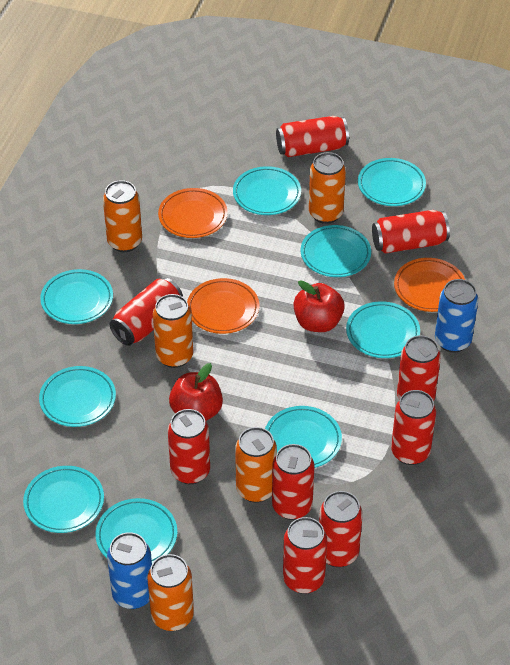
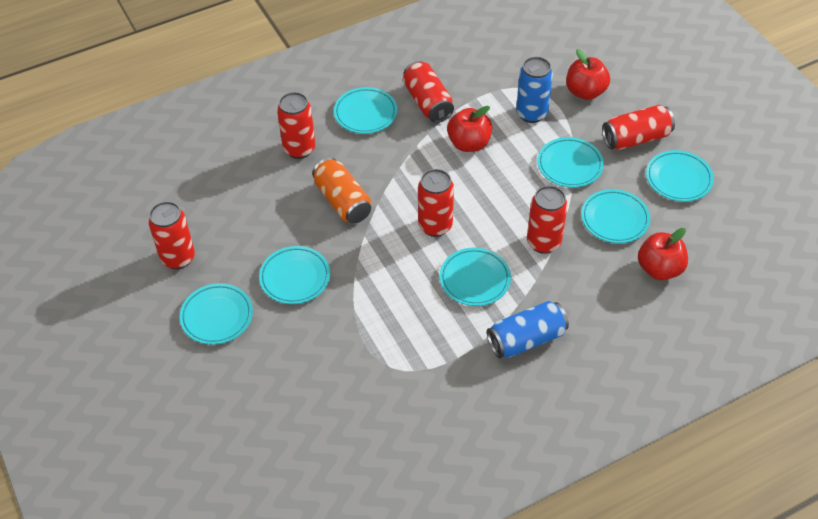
orange can: [103,180,142,252] [147,554,194,631] [153,294,193,368] [235,427,277,503] [309,152,346,224] = 5 -> [312,157,371,224] = 1
orange plate: [158,188,228,238] [187,278,259,334] [394,258,465,312] = 3 -> none = 0
red apple: [169,363,223,421] [293,280,345,332] = 2 -> [447,106,492,152] [566,49,610,100] [638,228,688,280] = 3
red can: [110,278,183,346] [168,409,210,484] [272,444,315,520] [276,116,349,157] [283,517,327,594] [319,491,363,567] [372,210,450,253] [391,390,436,465] [397,335,441,401] = 9 -> [148,201,195,269] [277,92,315,159] [403,61,454,123] [418,169,454,237] [527,186,568,254] [602,105,675,150] = 6
turquoise plate: [23,466,104,533] [39,366,116,427] [40,269,113,324] [95,498,177,563] [233,166,301,215] [265,406,342,468] [301,225,371,277] [346,301,420,358] [358,158,426,206] = 9 -> [180,283,253,345] [259,246,330,304] [334,87,397,134] [440,248,511,306] [537,137,604,188] [581,189,650,243] [646,150,714,202] = 7

